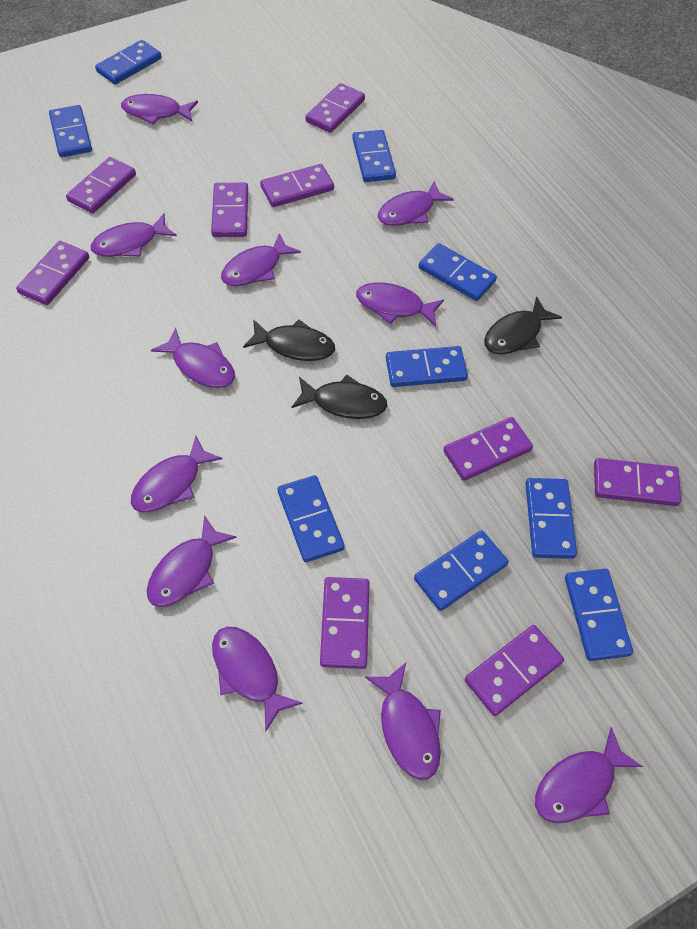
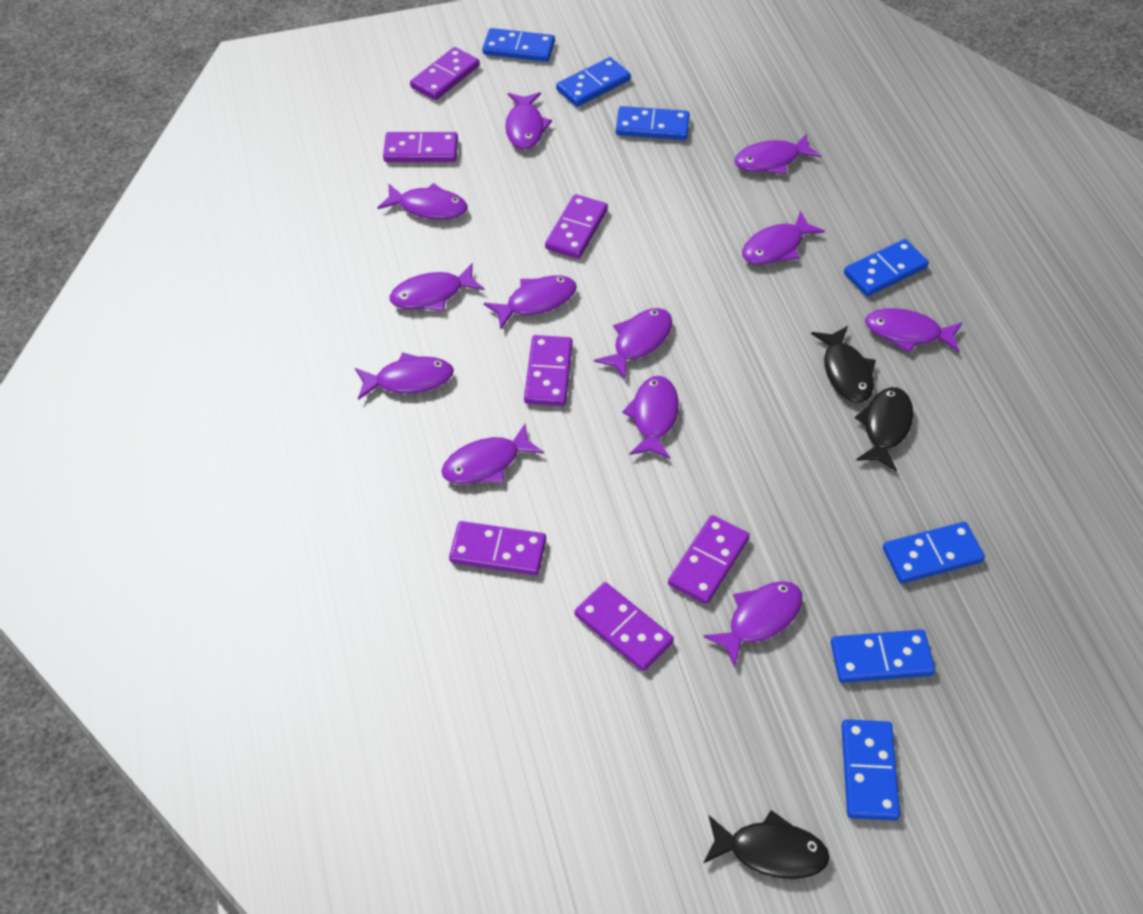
blue domino: [49,105,92,157] [95,40,162,85] [277,475,345,562] [352,130,396,182] [386,346,468,387] [414,530,509,611] [419,243,497,301] [525,478,577,559] [565,569,633,661] = 9 -> [482,28,555,62] [556,57,631,107] [616,106,690,140] [831,630,935,683] [841,719,900,821] [844,239,929,296] [883,522,985,583] = 7
purple domino: [16,241,89,305] [66,157,136,213] [211,183,248,237] [260,164,334,207] [305,83,365,133] [320,577,369,669] [444,417,533,481] [465,625,564,716] [594,458,681,506] = 9 -> [383,132,458,162] [410,47,480,100] [449,521,546,575] [524,335,573,406] [545,194,608,259] [575,582,674,671] [668,515,750,604] = 7
purple fish: [91,213,177,257] [121,94,198,125] [131,436,223,512] [147,515,237,607] [151,327,235,388] [212,627,303,732] [221,233,301,286] [356,282,444,327] [365,663,441,780] [378,181,454,226] [535,727,643,823] = 11 -> [355,352,454,400] [377,183,468,220] [390,264,485,311] [441,424,544,484] [484,275,577,330] [505,92,552,149] [594,308,672,379] [622,376,679,459] [703,581,803,667] [734,134,821,174] [742,211,825,265] [865,308,962,353] = 12

